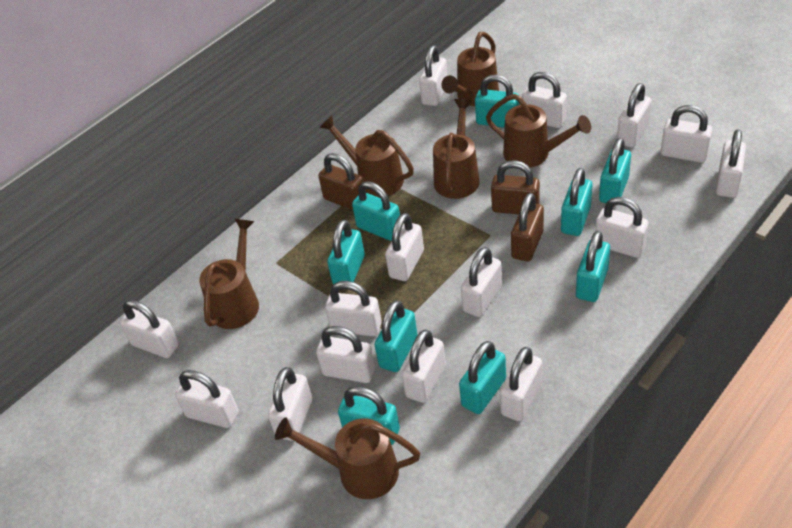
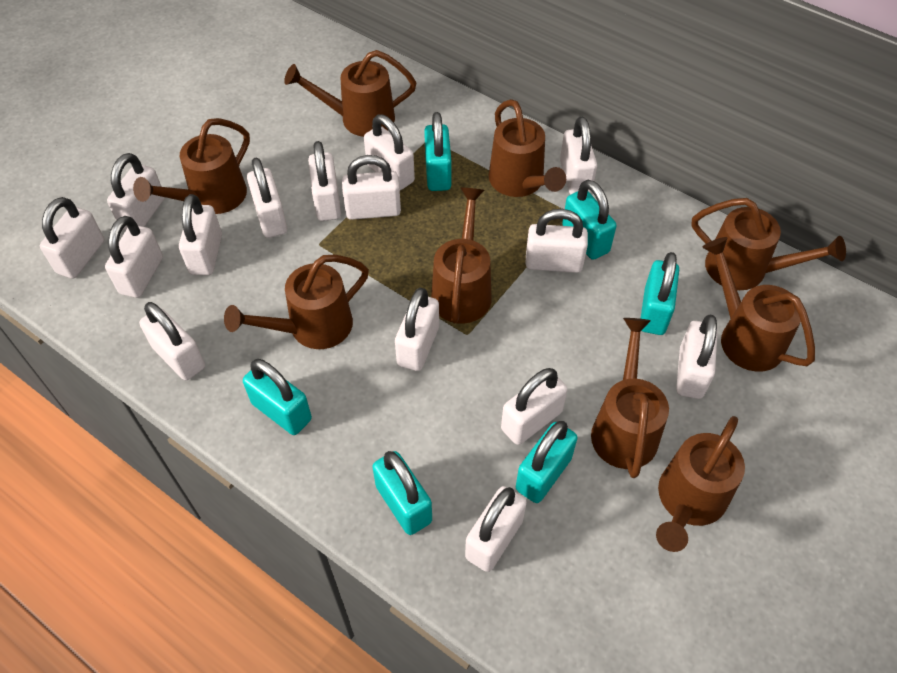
brown padlock: [318,153,364,210] [491,160,540,214] [511,193,544,262] = 3 -> none = 0
brown watering can: [199,219,259,329] [275,417,420,499] [319,115,414,197] [433,99,480,199] [441,32,499,106] [486,94,591,167] = 6 -> [133,118,250,214] [224,255,369,349] [284,50,416,137] [431,188,492,324] [489,99,566,197] [591,318,669,478] [656,416,745,552] [691,198,846,290] [702,237,815,372] = 9
turquoise padlock: [327,220,365,284] [338,386,400,445] [352,181,400,241] [375,300,418,372] [459,341,506,414] [475,75,519,128] [561,168,592,236] [576,231,610,302] [599,138,631,203] = 9 -> [243,359,312,435] [372,451,432,535] [424,112,452,191] [516,421,577,503] [562,180,617,260] [640,252,679,335] = 6

